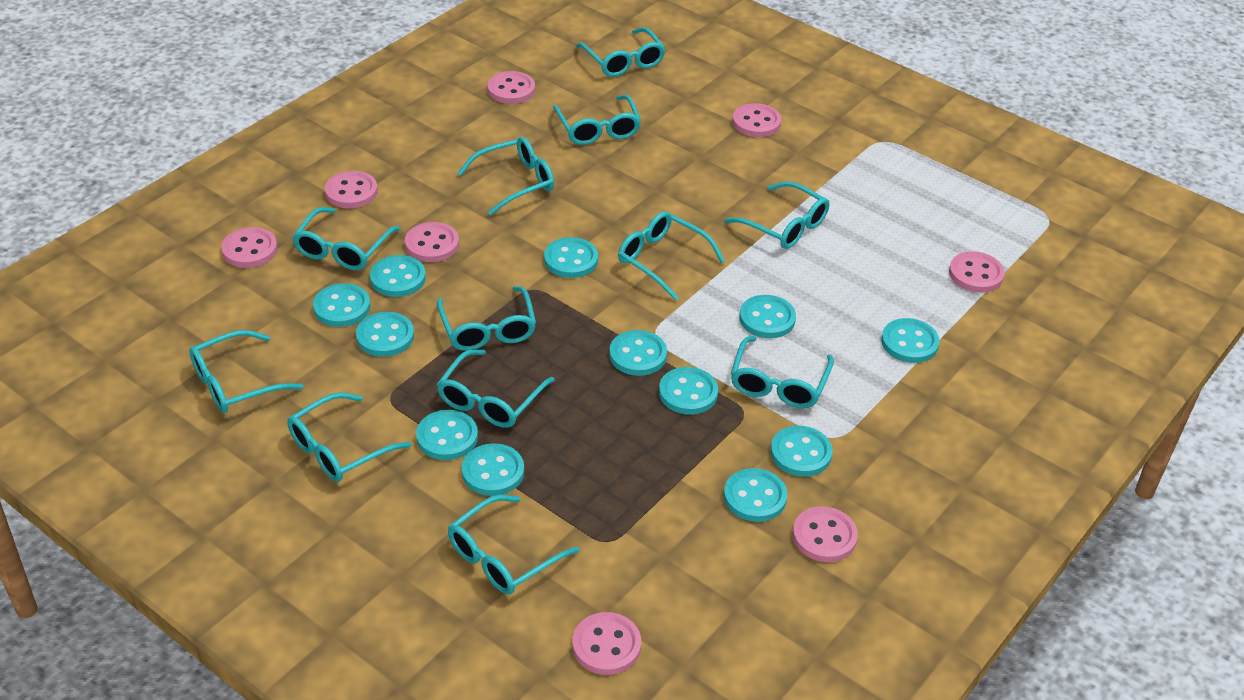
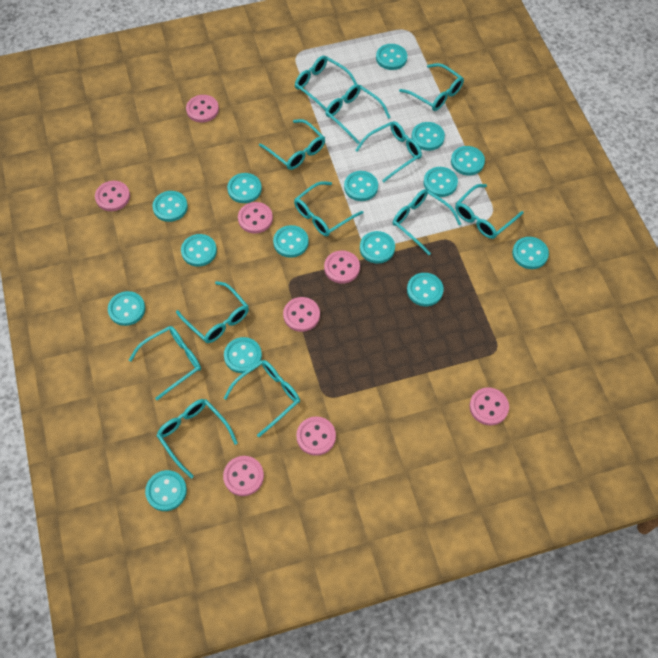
turquoise button: [313,283,370,327] [356,312,414,357] [370,255,426,297] [416,410,478,460] [461,443,524,496] [544,237,598,278] [609,330,667,376] [659,367,718,415] [724,468,787,522] [739,295,796,338] [770,426,833,477] [881,318,939,363] = 12 -> [108,291,145,326] [145,470,187,511] [153,191,188,222] [181,234,217,267] [224,337,262,373] [227,173,262,203] [273,225,309,258] [344,171,378,201] [360,231,395,264] [376,44,407,70] [407,273,444,306] [411,122,445,151] [423,167,458,197] [451,146,485,175] [512,237,549,269] = 15

